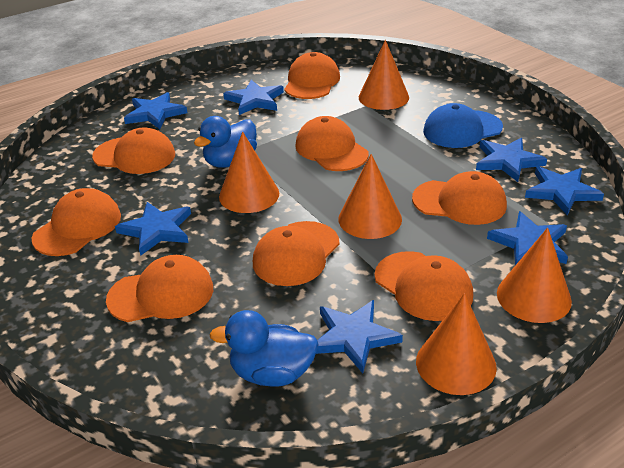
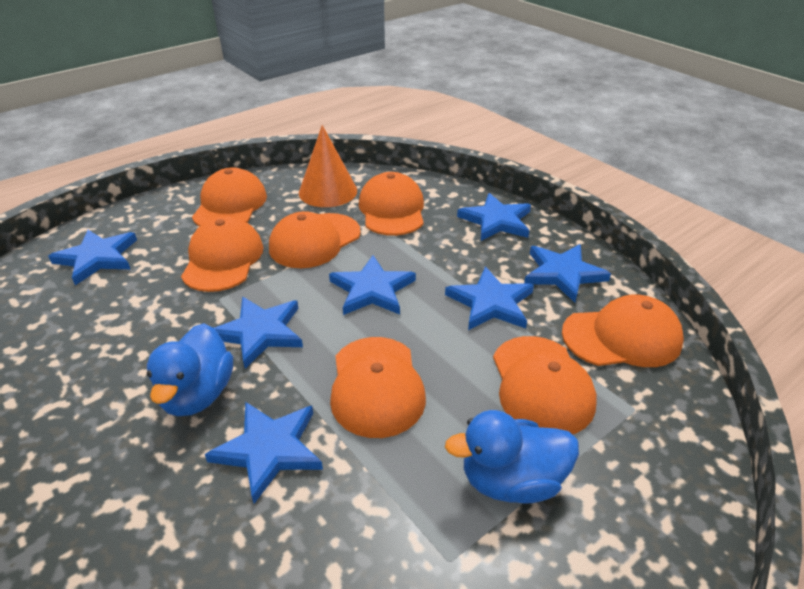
blue cap: [423,103,503,148] = 1 -> none = 0
orange cap: [32,188,121,256] [92,128,175,174] [106,255,213,322] [253,221,340,286] [284,52,340,99] [295,116,369,171] [374,251,473,321] [412,171,507,225] = 8 -> [181,216,263,292] [192,167,267,226] [269,211,361,268] [330,337,426,438] [358,172,424,236] [493,336,597,435] [562,295,684,367] = 7
orange cone: [219,132,279,213] [338,154,402,239] [359,40,409,110] [416,293,497,395] [497,228,572,323] = 5 -> [299,125,357,207] = 1

